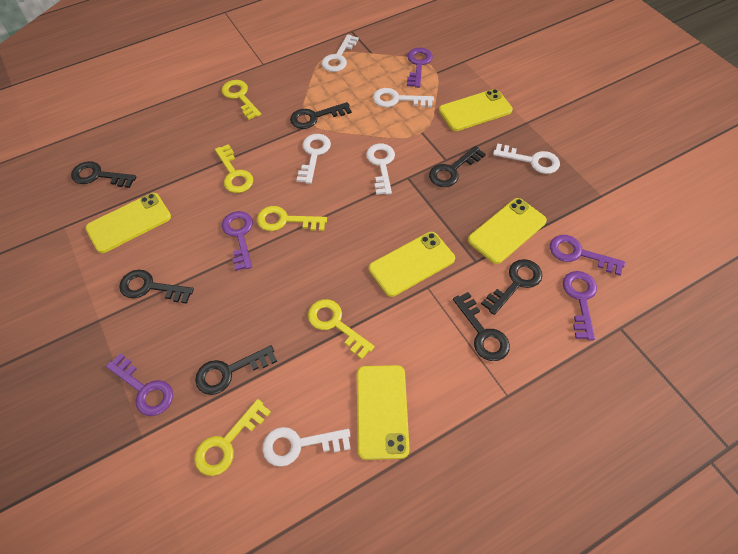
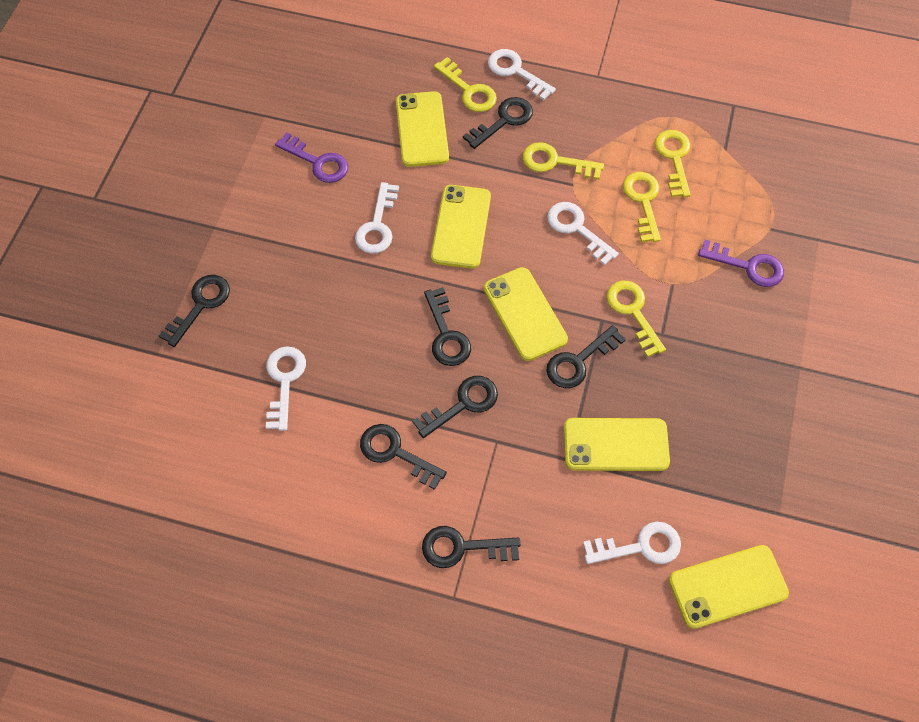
purple key: [106,353,173,416] [222,211,253,271] [407,48,433,88] [550,235,625,276] [563,271,597,340] = 5 -> [275,132,348,183] [698,240,784,287] = 2
white key: [262,427,351,467] [297,134,331,184] [322,34,359,72] [366,144,395,195] [373,88,434,107] [493,143,560,174] = 6 -> [266,346,306,431] [355,182,399,254] [488,49,556,100] [547,202,619,266] [583,522,681,564] = 5

